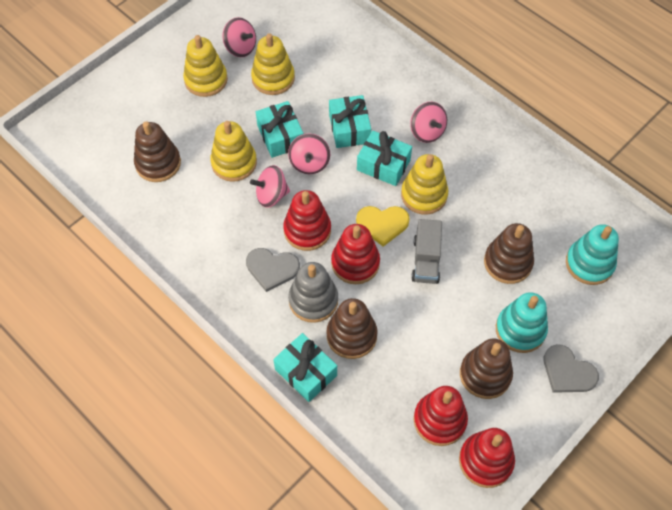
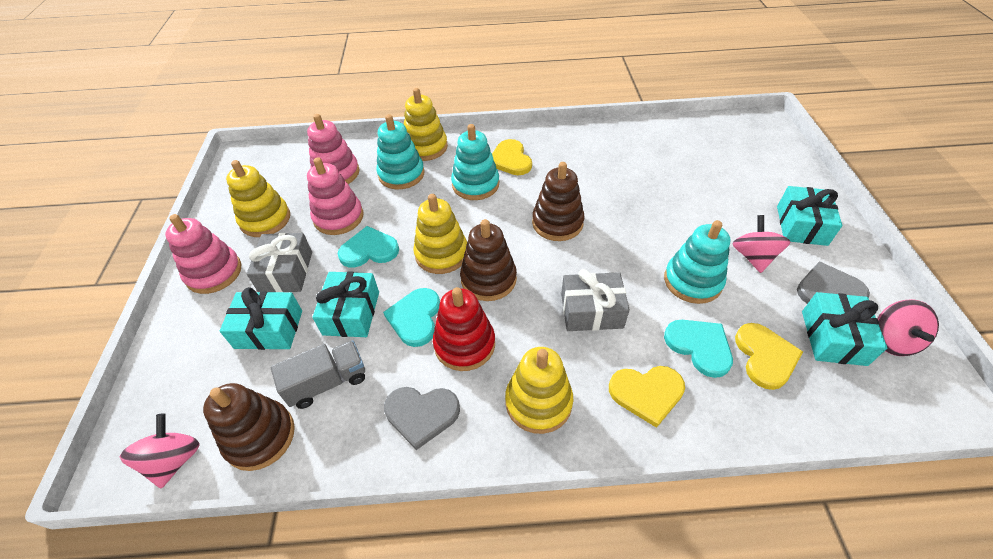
brown stacking toy: [134,121,181,182] [326,298,378,359] [460,339,513,399] [484,223,534,284] = 4 -> [203,383,295,471] [460,219,517,301] [532,162,585,241] = 3
grey gift: none = 0 -> [247,233,312,292] [561,269,630,331] = 2
grey stacking toy: [288,262,338,323] = 1 -> none = 0
pink spinning top: [222,17,256,57] [250,165,290,208] [288,133,330,174] [410,102,447,143] = 4 -> [120,413,199,489] [732,215,790,273] [877,299,939,356] = 3
pink stacking toy: none = 0 -> [165,214,241,294] [307,114,359,184] [307,157,363,235] = 3
red stacking toy: [283,190,331,251] [331,224,380,284] [414,386,468,446] [459,428,515,488] = 4 -> [433,287,495,371] = 1
turquoise heart: none = 0 -> [338,226,399,268] [383,288,440,347] [664,320,733,378] = 3
turquoise stacking toy: [496,292,548,353] [566,224,619,285] = 2 -> [376,114,425,189] [451,124,499,200] [664,220,731,304] = 3
yellow heart: [356,206,410,247] = 1 -> [492,139,532,175] [609,366,685,428] [735,323,803,390] = 3

